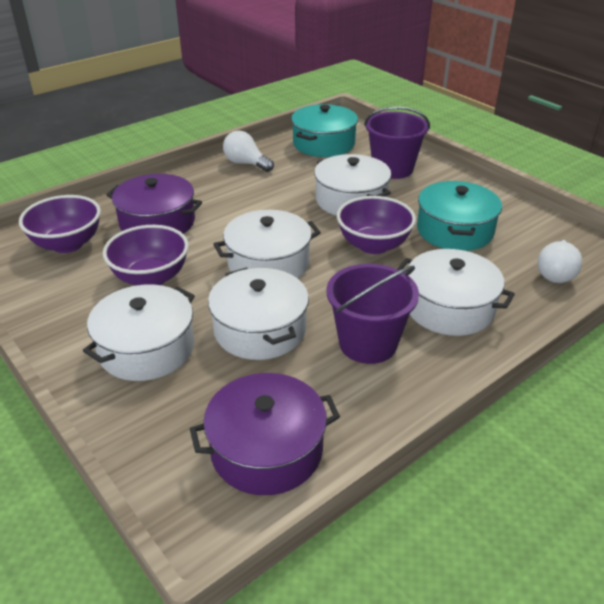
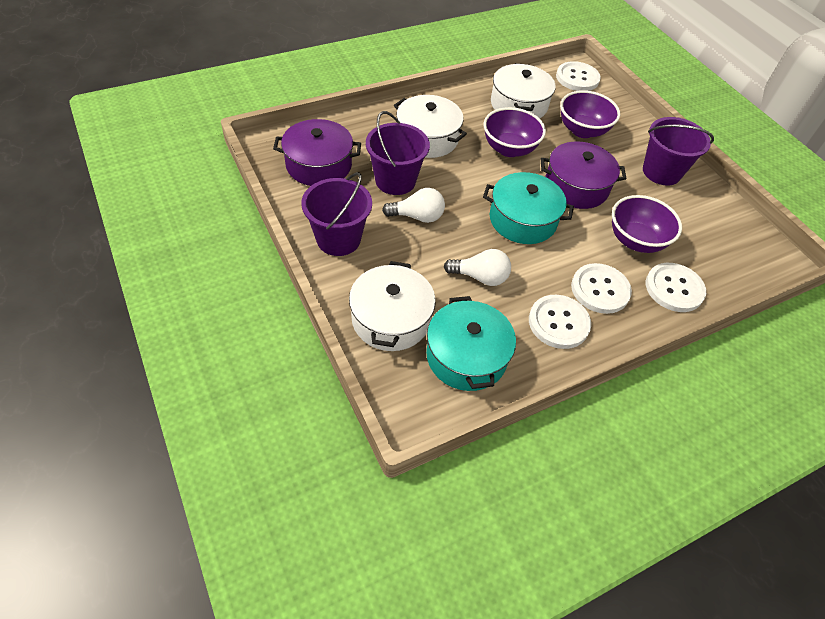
purple bucket: [327,264,419,364] [364,107,430,179] = 2 -> [301,172,372,256] [366,111,430,195] [643,117,714,185] = 3
white button: none = 0 -> [529,295,591,349] [556,61,601,91] [571,263,632,314] [646,263,706,312] = 4
white pot: [83,284,195,381] [208,267,309,360] [213,210,321,278] [314,154,391,216] [397,249,515,336] = 5 -> [349,261,436,351] [394,95,467,158] [491,63,556,118] = 3

